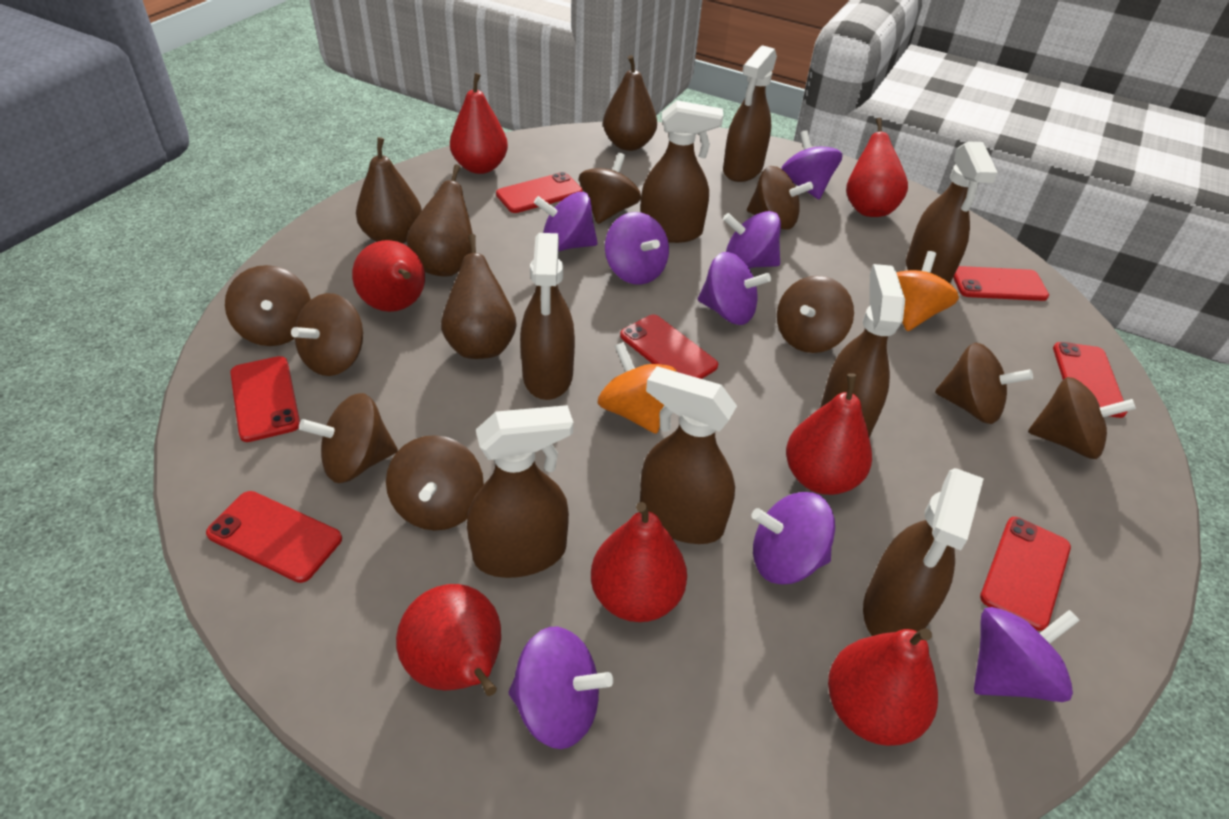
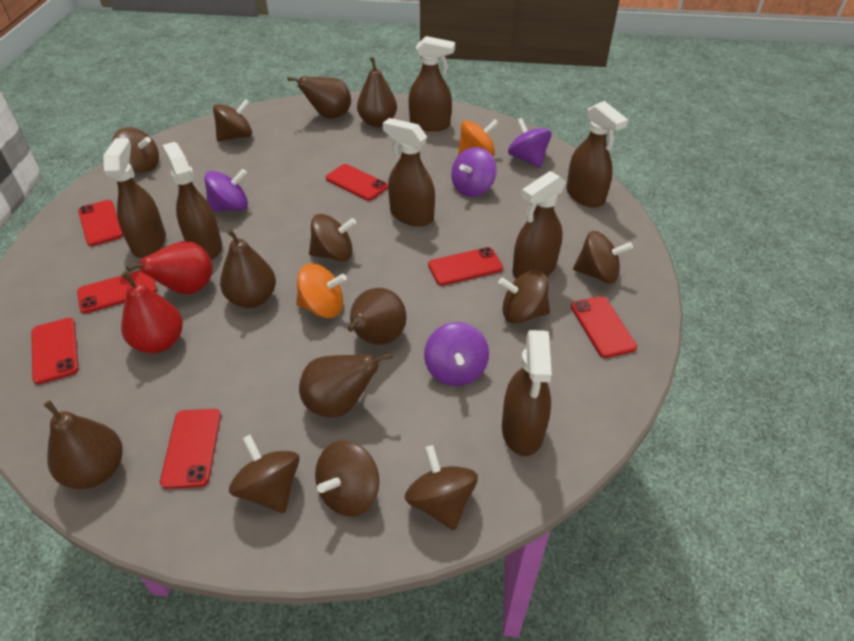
brown pear: [356,137,422,244] [406,164,473,276] [441,234,517,359] [603,55,657,151] = 4 -> [44,400,123,489] [220,229,276,308] [287,76,351,119] [299,353,393,418] [347,288,406,345] [357,57,397,127] = 6
brown spinning top: [225,265,311,346] [291,293,363,376] [299,393,398,483] [386,435,484,530] [579,153,641,224] [747,166,813,229] [777,276,854,353] [935,343,1033,424] [1028,377,1136,459] = 9 -> [112,128,159,173] [213,99,252,142] [229,434,300,513] [309,214,356,261] [315,441,379,517] [405,445,478,530] [498,270,550,324] [573,231,633,284] = 8
brown spray bottle: [467,405,573,578] [520,233,575,400] [640,100,723,243] [640,366,737,544] [723,45,777,182] [820,264,905,438] [863,468,984,636] [906,141,998,283] = 8 -> [103,138,166,258] [163,142,222,260] [383,118,435,226] [409,36,455,131] [502,330,552,456] [513,171,566,279] [566,101,628,208] = 7
purple spinning top: [508,627,613,749] [534,192,598,251] [605,212,669,285] [698,252,771,325] [723,211,781,268] [751,492,835,584] [781,130,842,199] [974,607,1080,702] = 8 -> [204,169,248,212] [424,322,489,386] [451,147,497,197] [508,118,551,168] = 4
red pear: [352,240,425,312] [396,584,501,696] [450,73,508,174] [591,502,687,622] [786,373,872,495] [828,628,938,746] [846,118,908,217] = 7 -> [121,272,183,353] [126,241,213,294] = 2

